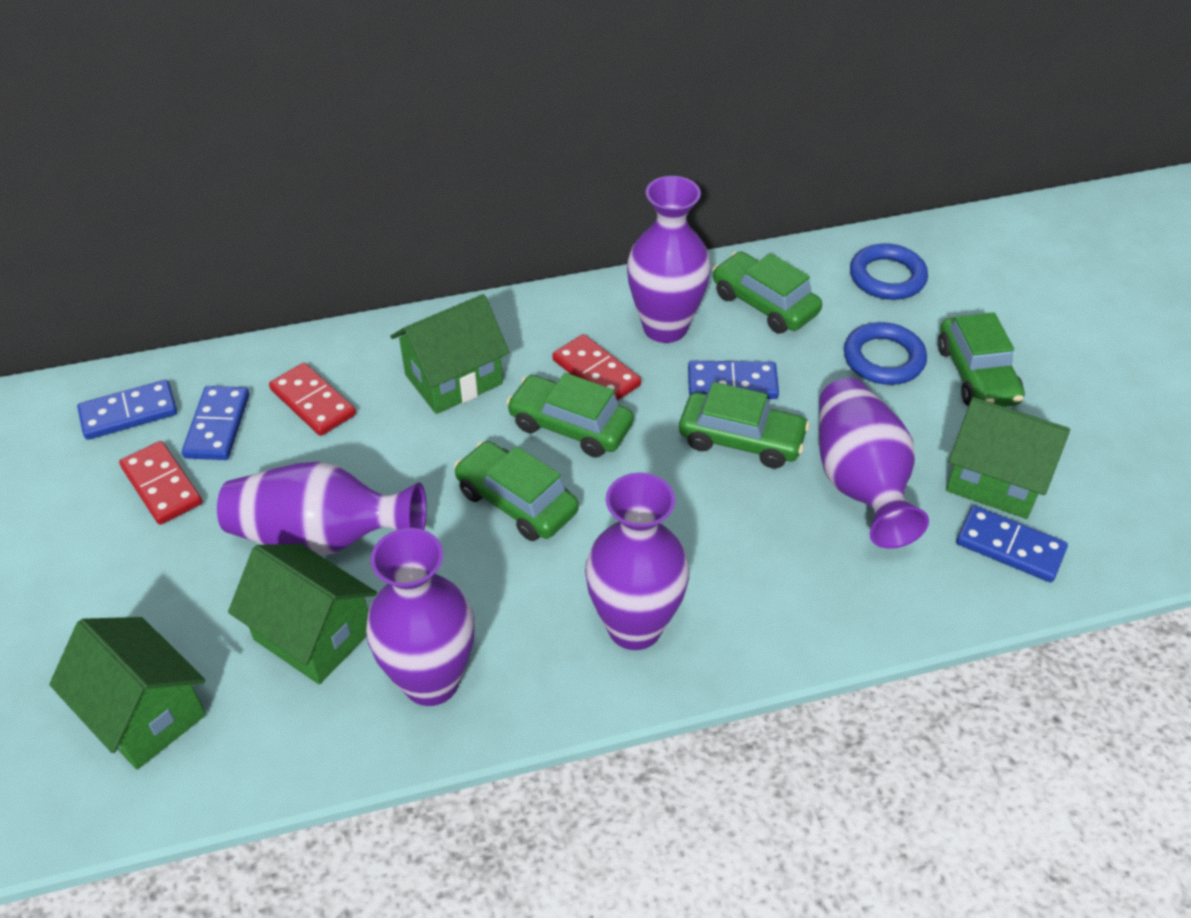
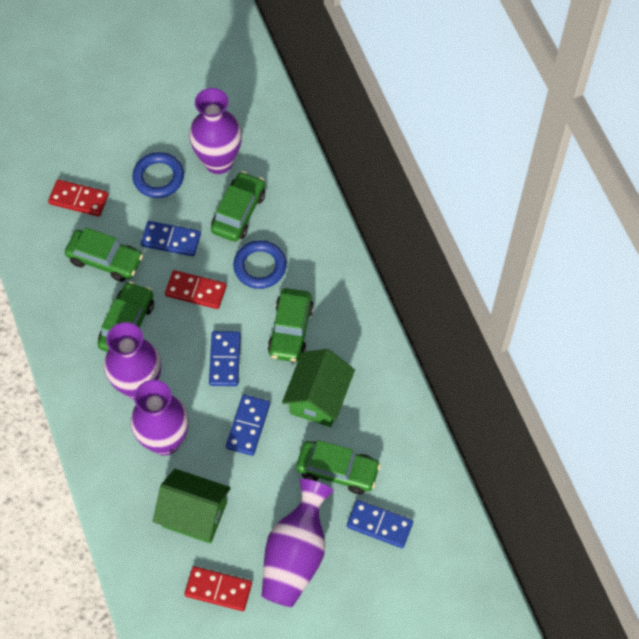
green house: [49,617,206,770] [228,544,377,684] [390,294,509,414] [946,397,1070,519] = 4 -> [153,469,231,544] [282,349,355,427] = 2
purple vase: [217,462,427,556] [366,528,475,706] [585,473,690,650] [627,176,711,343] [819,378,929,549] = 5 -> [104,322,161,400] [130,380,189,455] [189,88,242,174] [262,479,334,607] = 4

